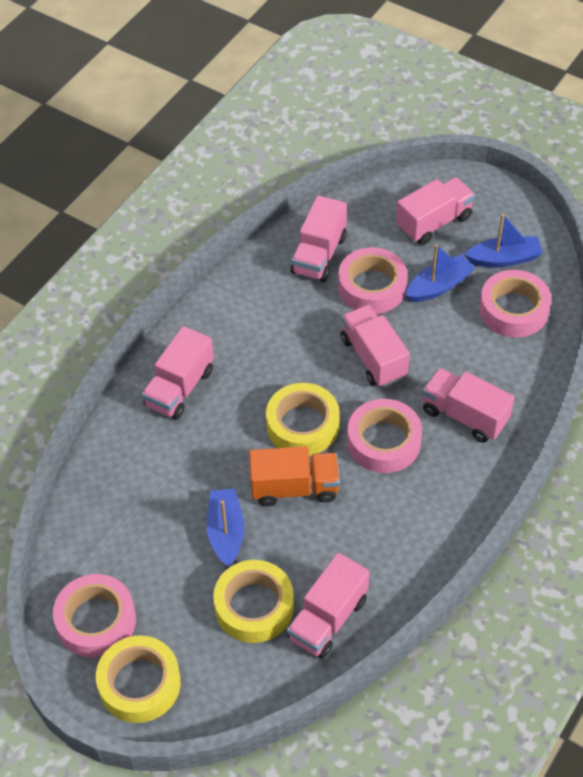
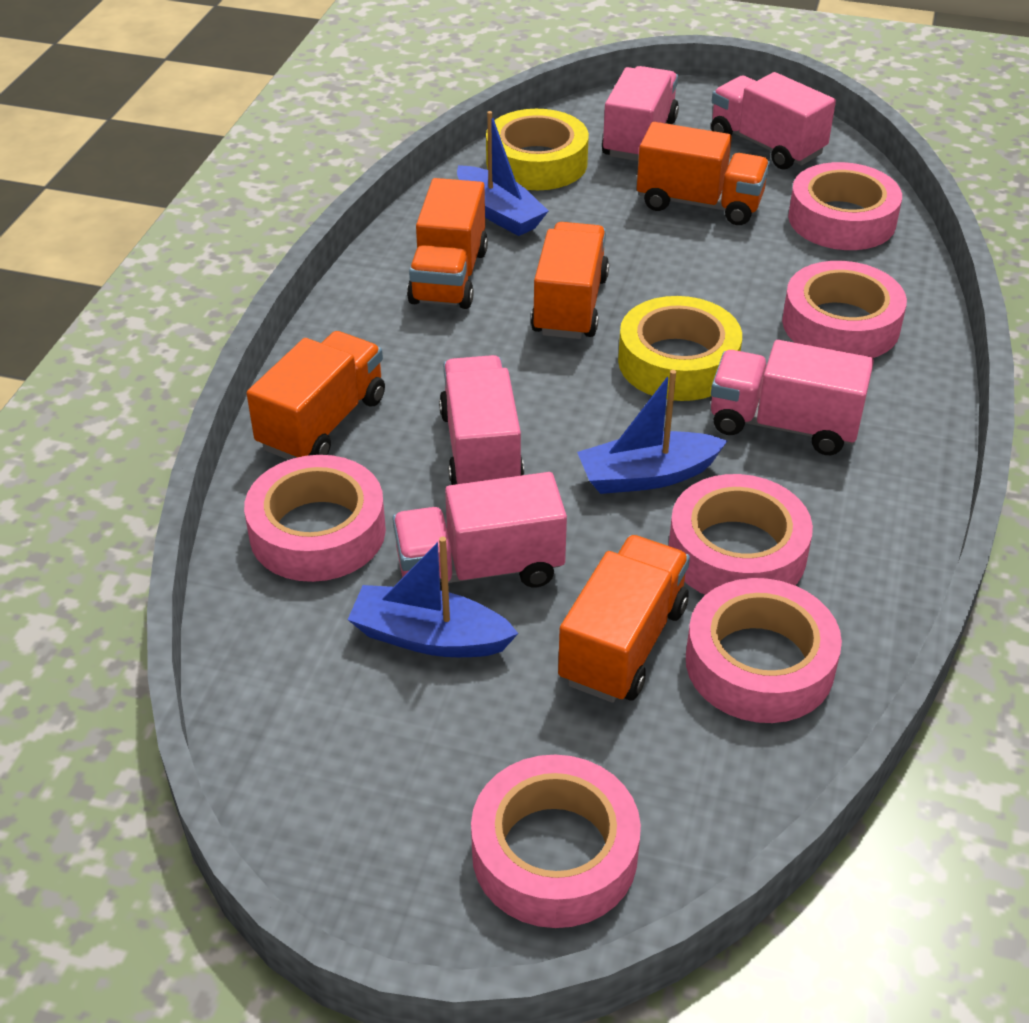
orange truck: [249,446,340,506] = 1 -> [247,331,385,460] [407,178,488,309] [531,222,609,339] [558,535,690,703] [637,122,770,225] = 5
pink tape: [53,574,136,658] [338,247,407,314] [347,399,422,473] [479,270,551,338] = 4 -> [244,455,386,582] [471,755,641,928] [669,474,813,595] [686,578,842,723] [782,261,907,358] [788,162,902,250] = 6
pink truck: [142,326,214,420] [287,553,369,659] [291,195,347,282] [341,305,410,387] [396,177,475,245] [422,368,514,443] = 6 -> [392,472,567,591] [439,355,524,485] [602,66,679,161] [711,72,836,170] [711,340,874,455] = 5
yellow tape: [96,635,181,723] [213,560,294,643] [266,383,340,456] = 3 -> [486,109,589,190] [618,296,742,401] = 2

